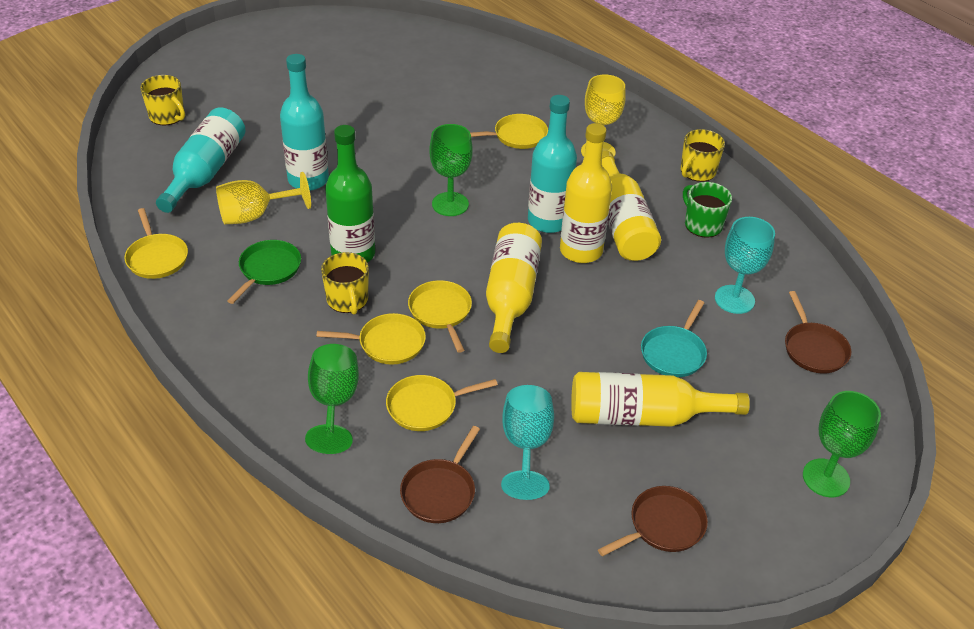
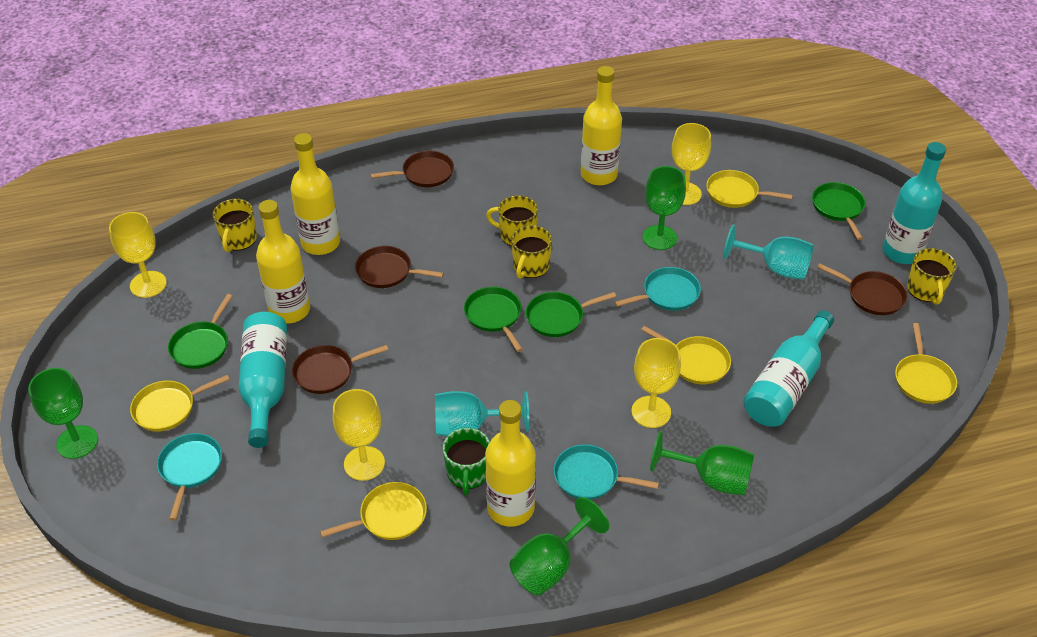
brown pan: [400,426,480,523] [598,486,708,556] [785,291,851,374] = 3 -> [292,345,388,394] [355,246,444,288] [370,151,454,187] [817,263,907,315] = 4
green bottle: [325,125,375,262] = 1 -> none = 0
green goblet: [305,344,359,454] [429,124,473,216] [803,391,881,497] = 3 -> [28,368,98,459] [509,497,609,596] [642,166,686,250] [650,431,754,495] = 4
green pan: [227,240,301,304] = 1 -> [168,294,232,369] [464,287,523,352] [526,292,616,337] [812,182,865,240] = 4
turquoise pan: [641,300,707,377] = 1 -> [157,433,222,521] [554,444,659,500] [614,267,701,311] = 3
yellow goblet: [216,172,311,224] [581,74,626,157] = 2 -> [109,212,167,298] [333,389,385,481] [632,338,681,428] [672,123,711,205] = 4
yellow mug: [140,75,185,125] [321,252,369,315] [681,129,725,182] = 3 -> [213,199,257,252] [486,195,538,246] [511,225,552,279] [907,248,957,305] = 4

